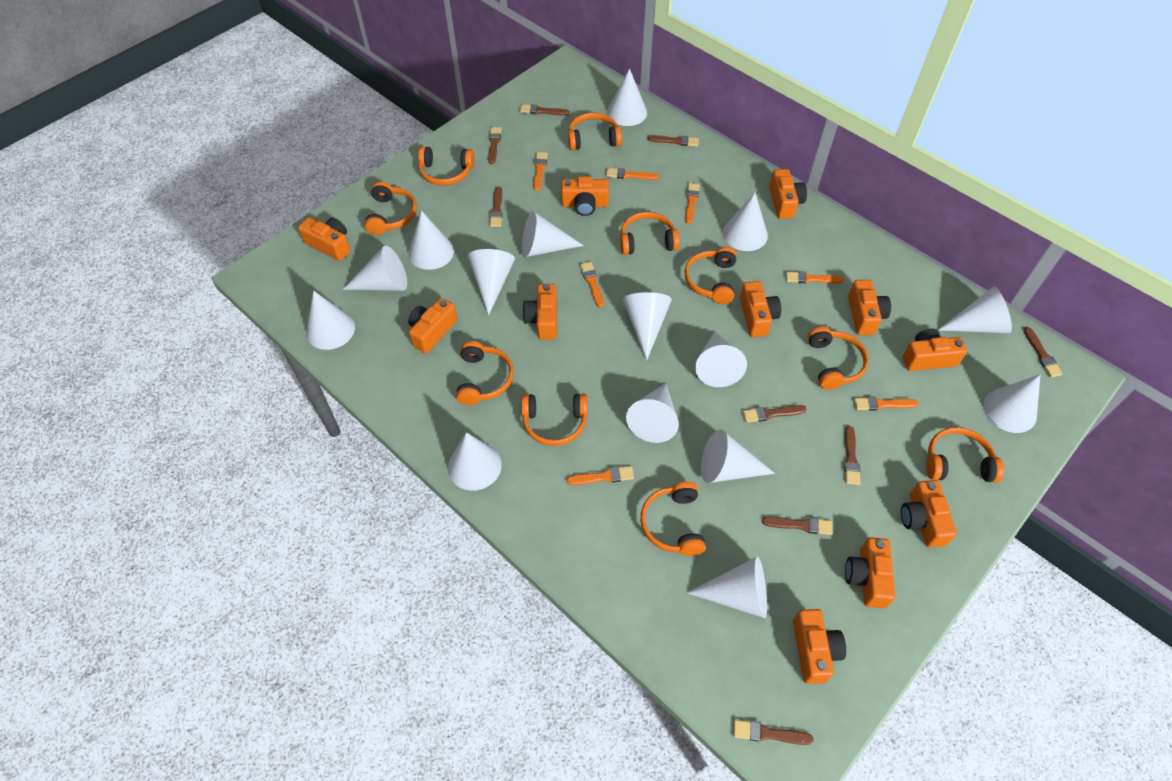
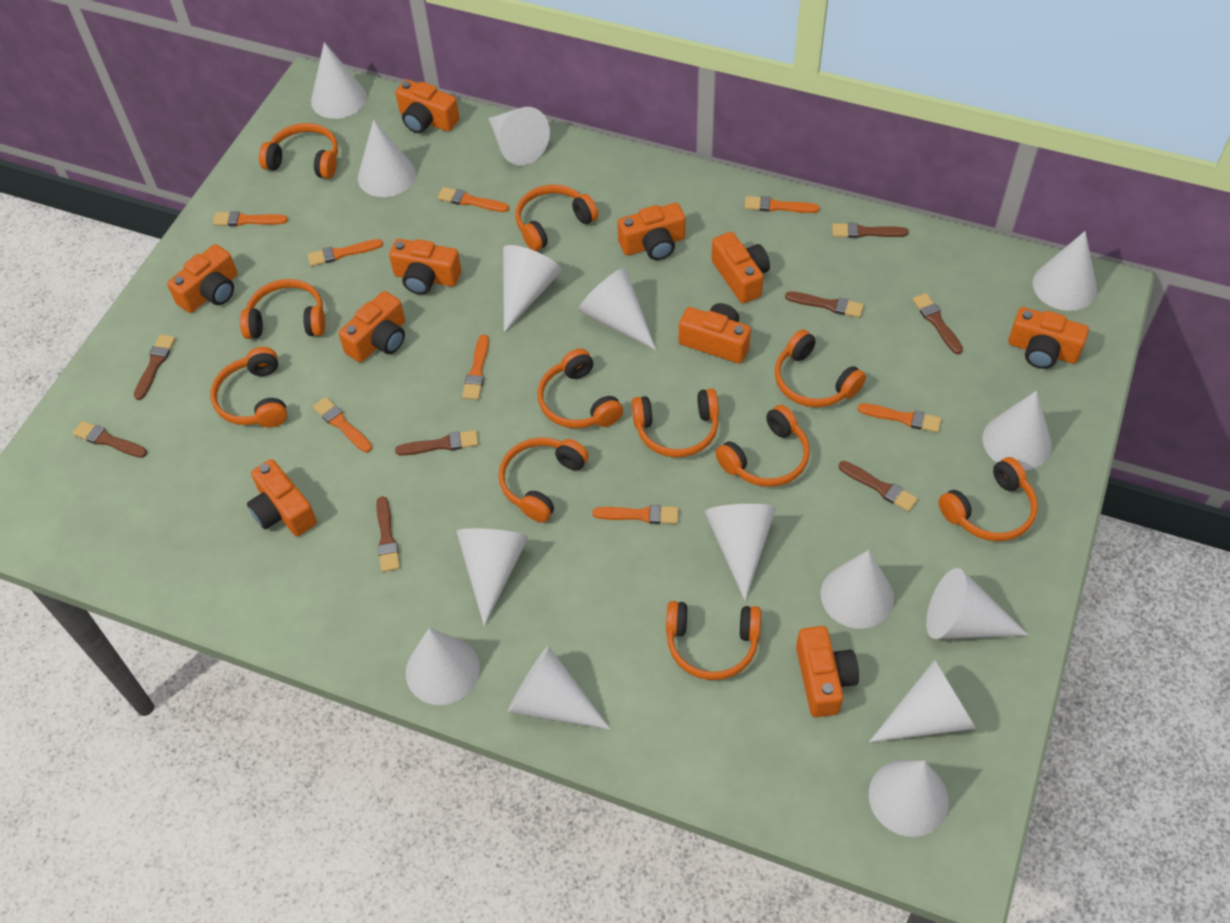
brown brush: [488,127,502,164] [489,187,503,227] [520,104,570,116] [648,135,699,147] [733,720,814,745] [743,405,806,423] [762,516,833,535] [844,426,861,485] [1024,327,1063,377] = 9 -> [73,421,147,458] [134,335,175,400] [376,496,400,572] [395,430,478,456] [785,291,864,318] [832,223,909,238] [839,461,918,512] [912,293,963,354] = 8
orange brush: [533,152,548,191] [567,466,634,485] [580,262,604,308] [606,168,659,180] [685,183,700,224] [786,271,844,284] [854,397,919,411] = 7 -> [213,211,288,226] [308,239,383,266] [313,397,372,452] [438,187,509,212] [462,334,489,400] [592,505,679,524] [745,196,820,213] [858,403,942,433] = 8
orange camera: [298,217,350,261] [408,298,457,354] [522,284,557,340] [561,176,609,216] [740,281,781,337] [769,169,807,219] [793,609,846,684] [845,537,895,608] [848,280,891,335] [901,480,957,548] [903,328,967,371] = 11 -> [167,244,237,313] [247,459,317,536] [339,291,405,362] [389,239,461,295] [395,79,459,133] [617,203,686,260] [679,303,751,363] [711,232,770,303] [796,626,859,717] [1008,307,1089,369] = 10
orange headphones: [365,181,417,235] [418,146,474,186] [456,341,514,405] [521,393,588,446] [568,113,622,150] [620,212,680,255] [640,481,706,556] [684,247,737,304] [807,326,869,390] [926,427,1004,483] = 10 -> [210,347,287,427] [240,279,325,339] [259,123,338,179] [499,437,589,523] [515,185,598,251] [537,348,623,428] [632,389,719,457] [666,601,761,680] [715,405,810,487] [775,329,866,407] [938,457,1038,541] = 11

